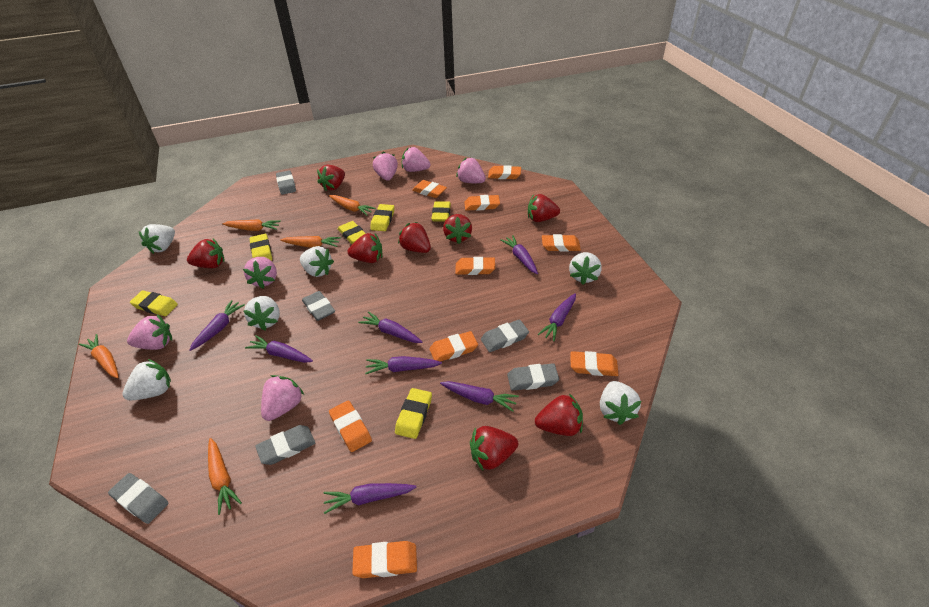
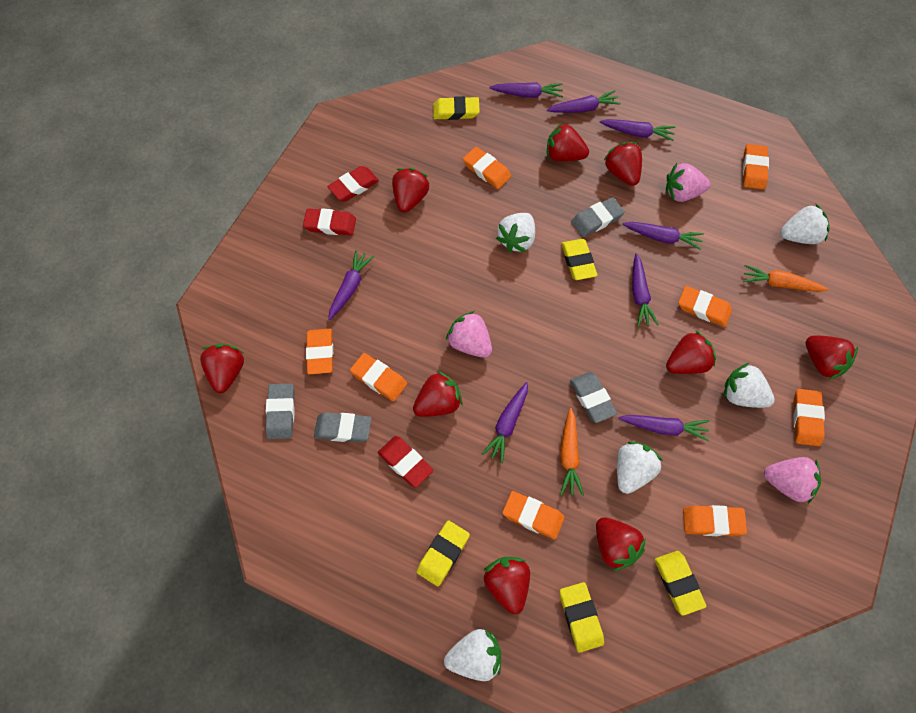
grey eraser: [108,473,169,524] [255,425,315,465] [276,170,296,195] [302,291,335,321] [481,319,529,352] [507,363,559,391] = 6 -> [265,383,295,439] [314,412,371,443] [570,372,617,423] [571,197,625,237] = 4
orange carrot: [79,334,119,378] [208,438,242,515] [222,219,281,231] [280,236,341,247] [329,195,376,216] = 5 -> [560,408,584,496] [743,265,828,292] = 2
orange eraser: [329,400,372,452] [352,541,417,578] [412,180,447,198] [429,331,478,362] [455,257,495,275] [464,195,500,211] [488,165,521,179] [542,234,581,252] [570,351,618,376] = 9 -> [306,329,333,374] [350,353,407,401] [463,147,511,189] [502,491,565,540] [678,286,732,327] [683,505,747,536] [743,144,769,189] [793,389,825,446] = 8
pink strawberry: [127,314,172,350] [243,257,277,289] [261,375,304,421] [373,152,398,181] [402,147,430,172] [456,157,486,183] = 6 -> [446,311,492,358] [666,163,710,202] [764,457,821,504] = 3
red eraser: none = 0 -> [303,208,356,236] [327,166,379,201] [378,436,434,488] = 3
red strawberry: [187,239,225,268] [317,165,345,191] [347,233,382,263] [398,222,431,253] [443,214,472,244] [470,426,518,470] [528,194,560,222] [535,393,583,436] = 8 -> [200,343,244,393] [392,168,429,213] [413,371,463,417] [483,557,530,614] [547,123,589,162] [596,517,646,571] [603,142,642,186] [666,330,716,374] [806,336,858,380] = 9
white strawberry: [122,359,171,400] [139,224,175,254] [244,296,280,331] [300,246,334,277] [569,252,601,285] [600,381,641,425] = 6 -> [444,629,501,681] [496,213,535,252] [617,442,663,494] [724,363,775,408] [780,204,829,244] = 5
yellow eraser: [130,291,178,316] [250,234,272,261] [338,221,366,244] [370,204,394,231] [395,388,432,439] [431,201,451,222] = 6 -> [417,520,470,586] [433,96,480,120] [559,582,604,652] [561,239,598,280] [655,551,706,616] = 5

